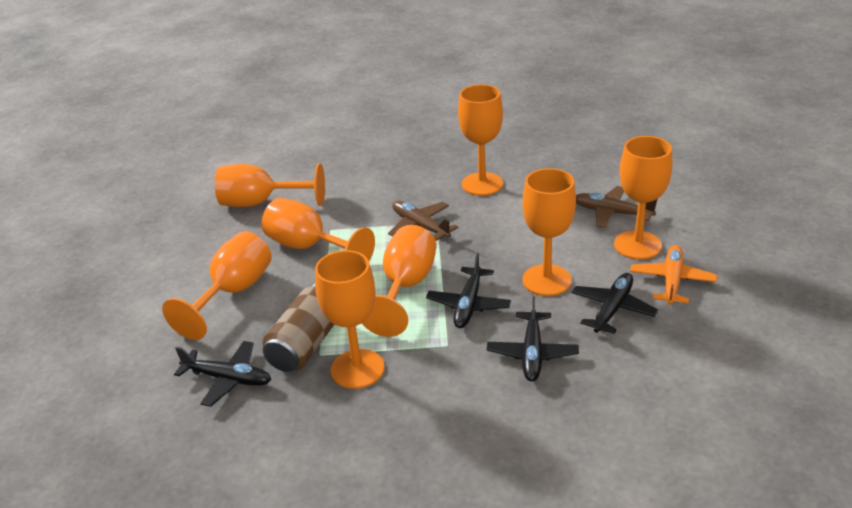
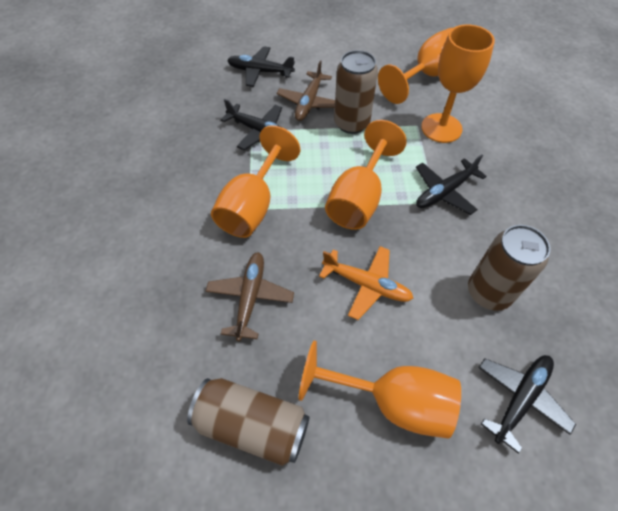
brown can: [263,284,335,372] = 1 -> [187,378,310,466] [334,50,378,134] [468,225,550,311] = 3
orange goblet: [162,232,272,340] [215,163,325,207] [262,198,375,261] [315,250,384,389] [362,225,437,337] [458,84,503,196] [522,168,576,296] [614,136,672,259] = 8 -> [211,125,300,238] [299,340,461,439] [325,120,407,230] [378,28,453,104] [421,25,495,143] = 5

